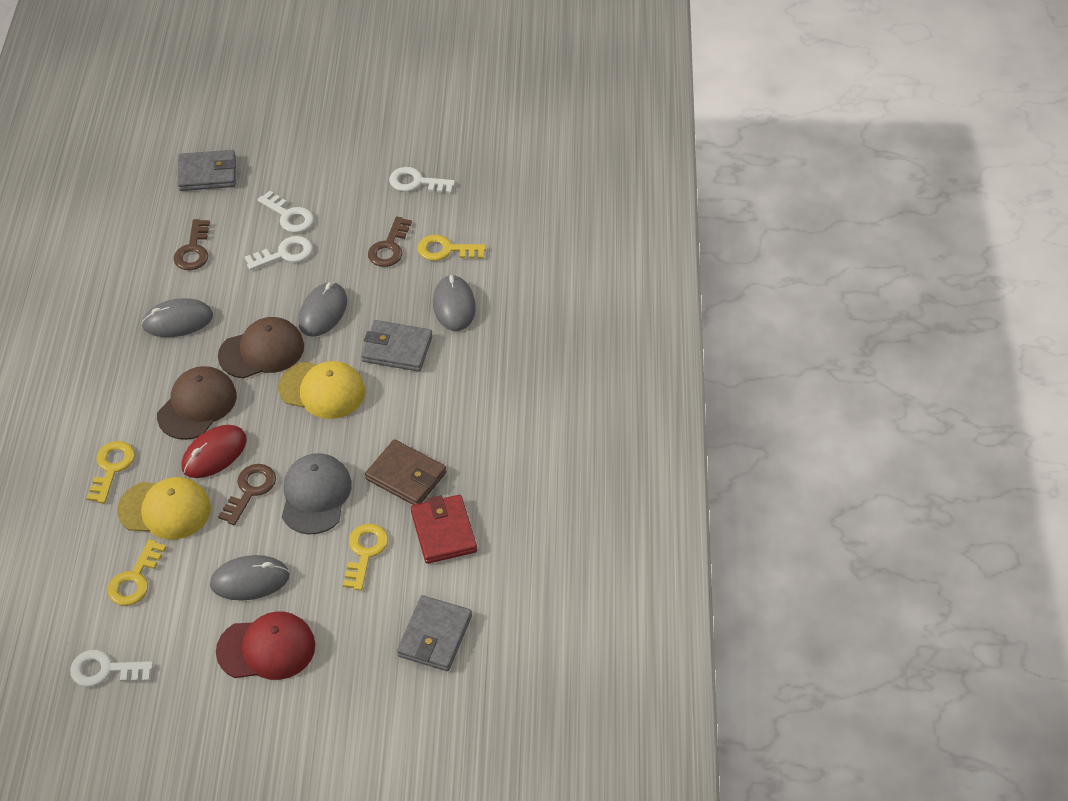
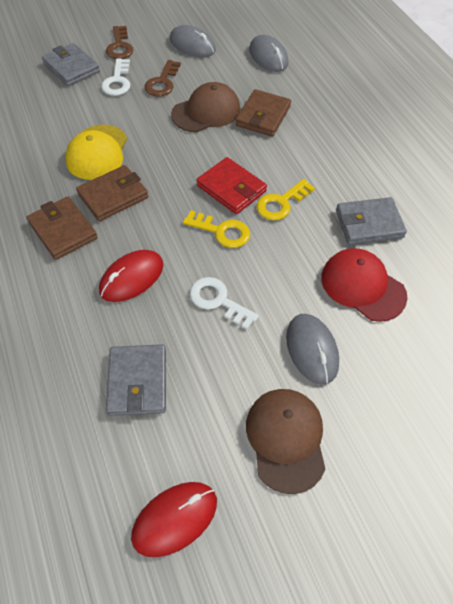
brown key: [173,219,210,270] [218,464,276,525] [368,216,412,267] = 3 -> [106,26,133,59] [145,60,181,97] = 2
brown wallet: [365,439,446,505] = 1 -> [27,197,98,260] [76,165,148,221] [236,89,291,137] = 3
grey cap: [282,453,352,534] = 1 -> none = 0
grey mouse: [142,298,213,337] [210,555,290,601] [298,282,347,337] [433,275,476,331] = 4 -> [170,25,216,57] [249,35,289,72] [286,314,339,385] = 3
red mouse: [181,425,247,478] = 1 -> [99,250,163,302] [131,482,217,557] = 2
white key: [70,650,153,687] [245,236,313,270] [257,191,314,233] [389,167,455,194] = 4 -> [101,58,130,96] [190,277,259,329] = 2
yellow cap: [117,477,211,540] [278,361,365,419] = 2 -> [65,125,127,180] = 1
yellow key: [86,441,135,503] [107,539,166,606] [343,524,388,591] [417,235,486,261] = 4 -> [183,210,250,248] [257,179,315,220] = 2

